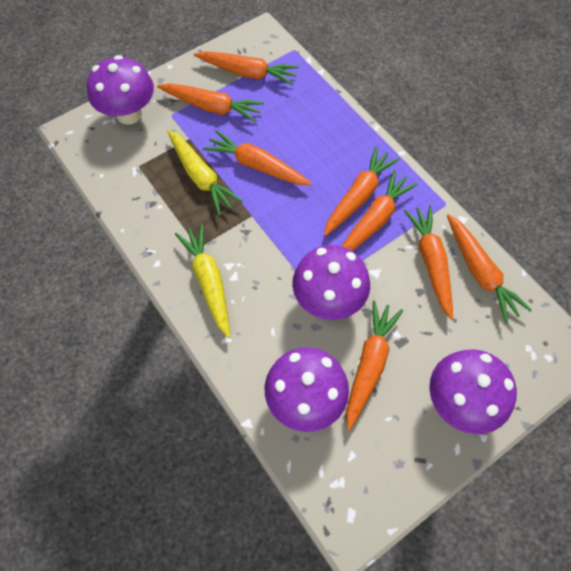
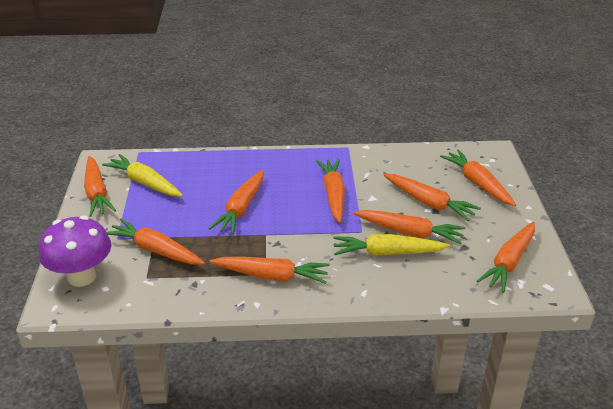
orange carrot: [157,83,264,123] [194,51,299,85] [203,130,312,185] [324,146,400,236] [341,170,418,251] [346,300,403,430] [404,205,453,320] [447,214,532,323] = 8 -> [84,156,116,217] [106,219,205,264] [209,170,264,234] [209,257,330,284] [316,159,345,223] [353,210,466,244] [383,174,481,221] [440,149,516,206] [477,222,535,293] = 9
purple mushroom: [87,55,154,125] [265,347,349,432] [292,245,370,320] [429,349,517,434] = 4 -> [39,216,111,287] = 1

